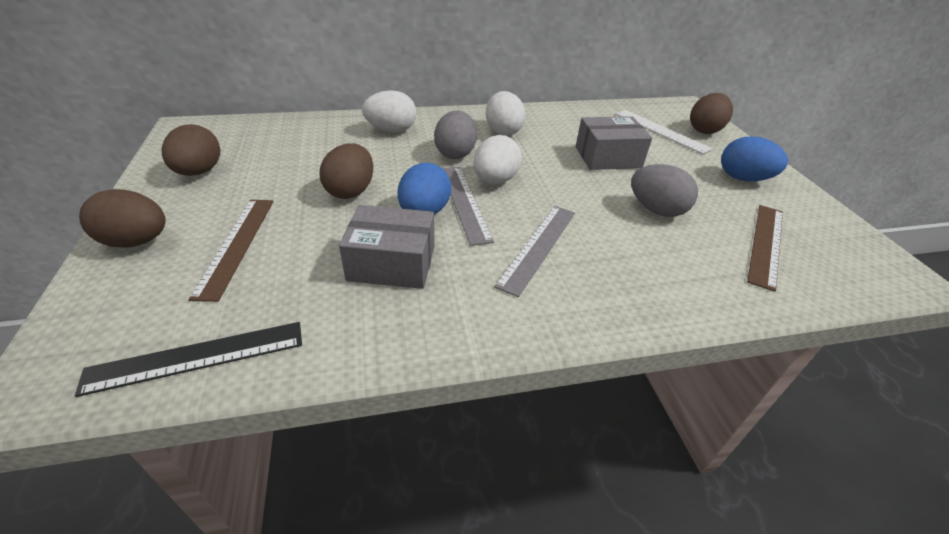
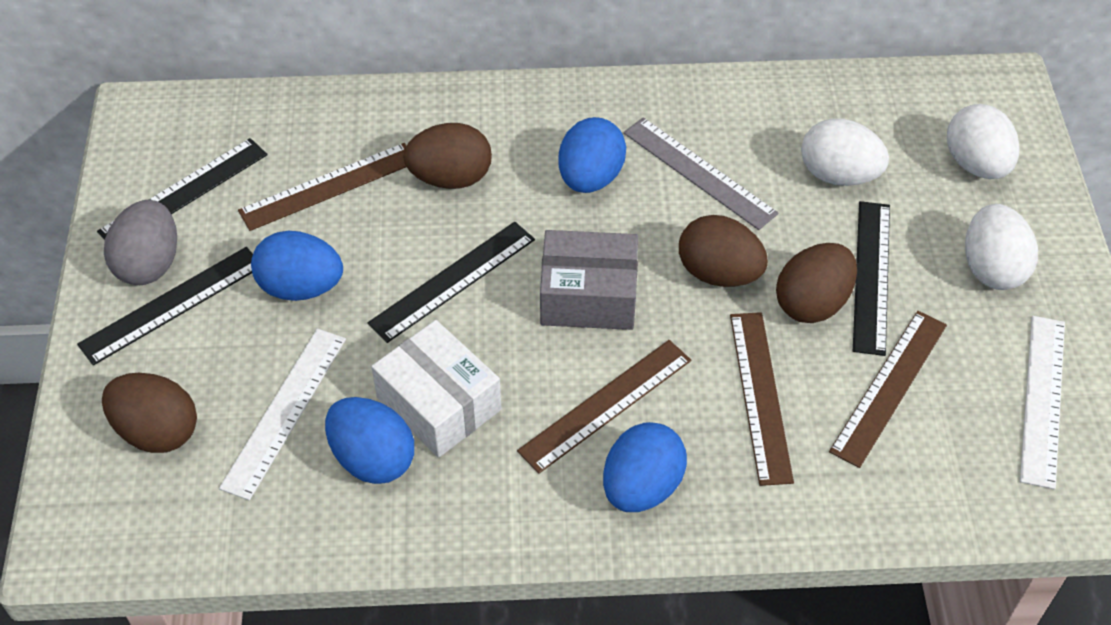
black ruler: [75,322,302,397] = 1 -> [77,247,253,365] [97,138,267,240] [368,222,535,343] [853,201,890,356] = 4
blue egg: [397,163,451,214] [721,136,788,181] = 2 -> [251,231,343,301] [325,397,414,484] [558,117,626,193] [603,422,687,512] = 4
brown ruler: [189,200,274,302] [747,205,783,292] = 2 -> [238,143,407,231] [517,340,691,473] [730,312,794,486] [829,311,947,468] = 4
grey box: [339,205,435,289] [576,116,652,170] = 2 -> [540,230,638,330] = 1
grey egg: [434,111,477,159] [631,164,698,217] = 2 -> [104,200,177,285] = 1
grey ruler: [442,167,494,246] [494,206,575,297] = 2 -> [623,117,779,230] = 1
white box: none = 0 -> [371,320,501,458] = 1
white ruler: [616,110,713,154] = 1 -> [219,329,346,501] [1020,316,1065,489] = 2

